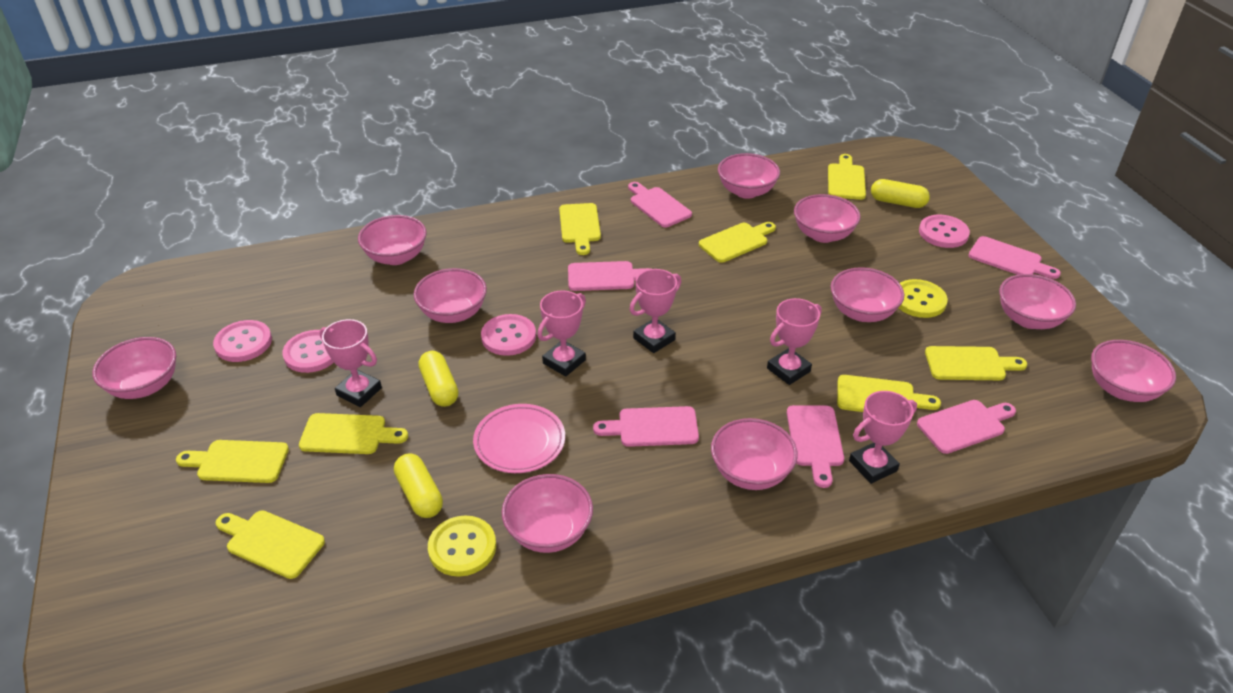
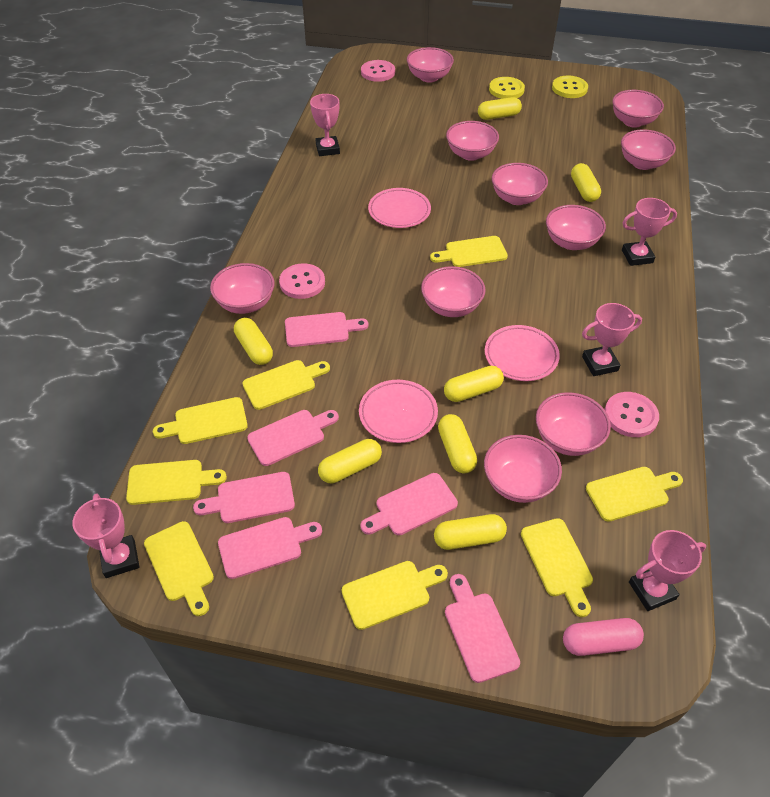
pink button: [213,320,272,362] [282,330,334,373] [481,314,536,356] [919,215,970,248] = 4 -> [279,263,325,299] [361,60,395,82] [604,392,659,437] = 3
pink capsule: none = 0 -> [563,618,644,656] = 1
pink plate: [473,404,565,473] = 1 -> [359,380,438,443] [368,188,431,228] [485,325,560,381] = 3
yellow capsule: [394,454,443,518] [418,351,458,407] [871,179,930,208] = 3 -> [234,318,273,365] [318,439,382,483] [434,514,507,550] [438,414,477,474] [444,366,504,402] [478,97,522,120] [571,163,601,202] = 7

